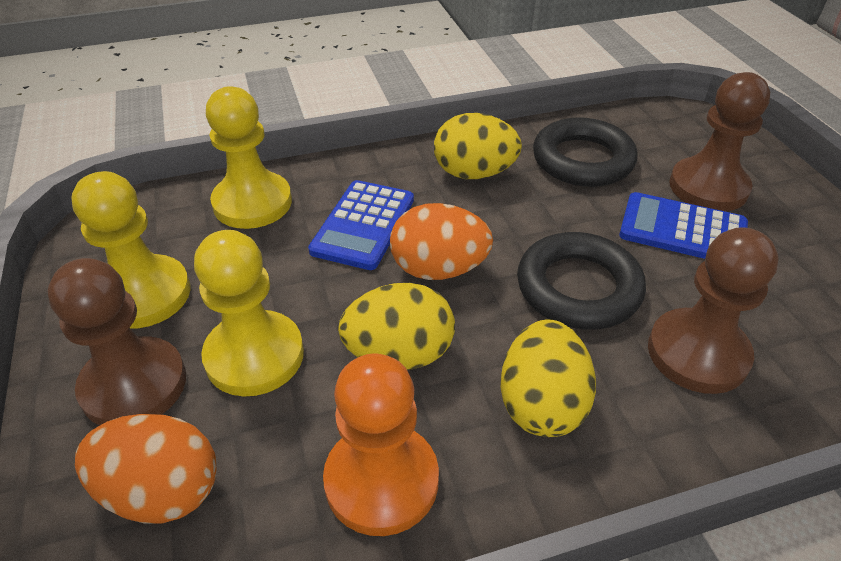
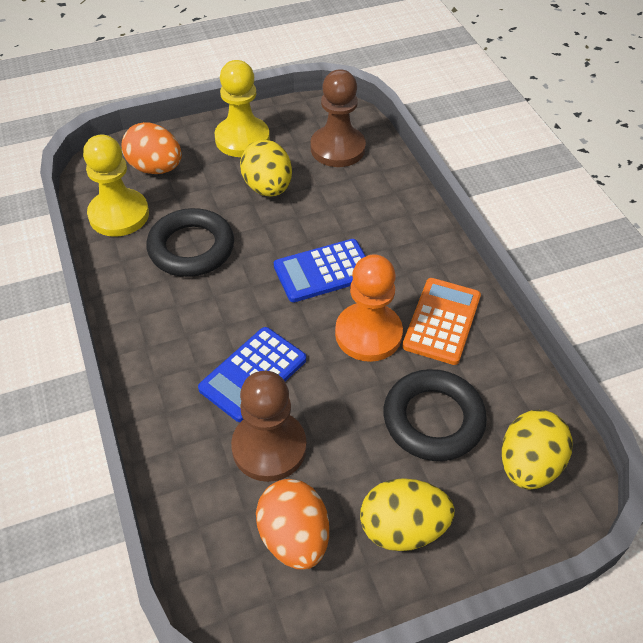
brown pawn: [48,258,186,425] [648,227,779,394] [669,72,770,212] = 3 -> [231,371,307,482] [311,69,366,167] = 2
orange calculator: none = 0 -> [402,278,481,365] = 1
yellow pawn: [71,171,190,329] [194,230,304,396] [206,86,292,229] = 3 -> [83,135,149,237] [215,60,270,157] = 2

